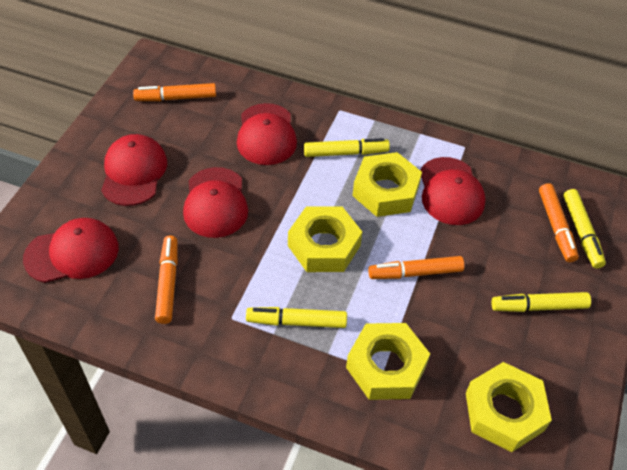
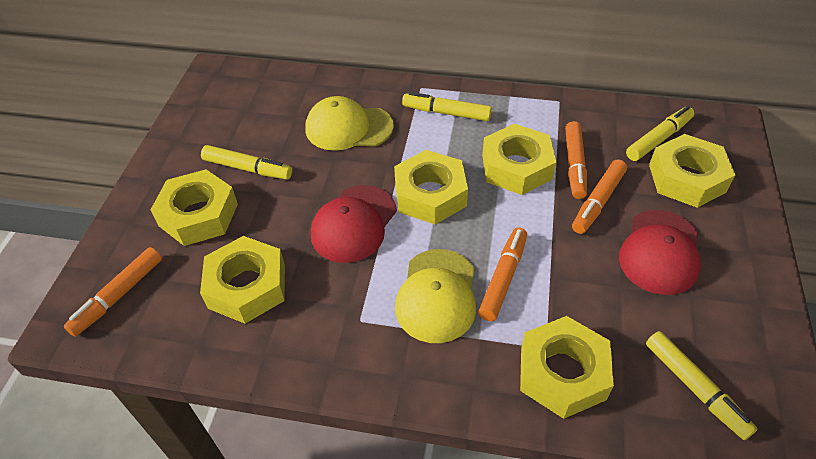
red cap: [23,218,119,283] [101,134,167,206] [183,167,248,238] [237,103,297,165] [420,157,485,225] = 5 -> [311,185,397,263] [619,210,701,295] = 2
yellow cap: none = 0 -> [306,96,394,151] [395,249,476,343] = 2
yellow nut: [288,206,362,272] [346,323,430,400] [352,152,422,217] [466,362,552,452] = 4 -> [151,169,238,246] [200,236,285,324] [394,150,468,225] [482,124,556,195] [520,316,614,419] [649,134,735,208] = 6

